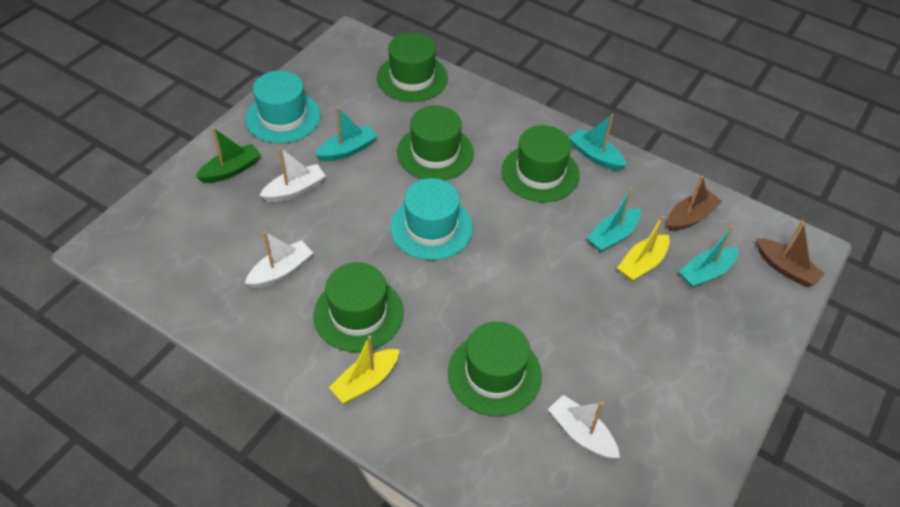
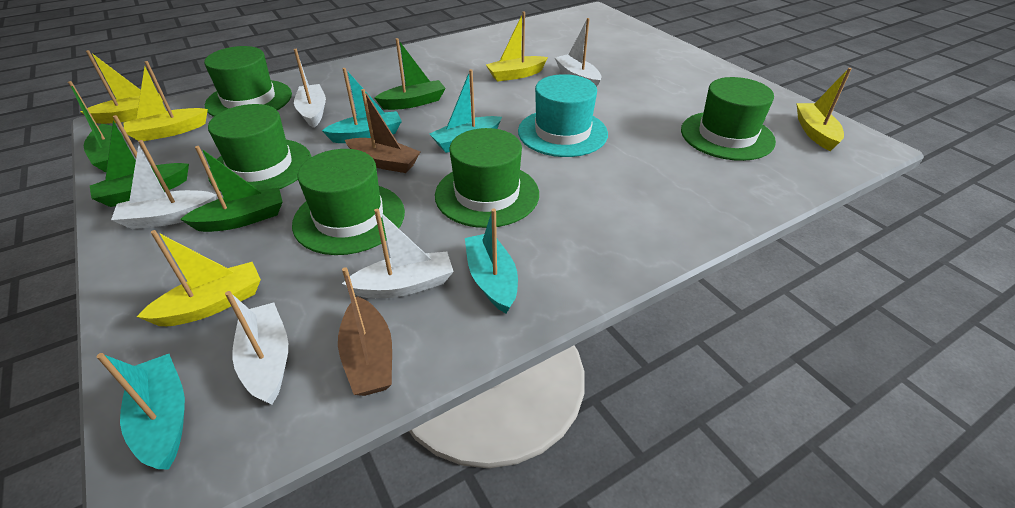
green boat: [196,127,261,183] = 1 -> [68,81,123,172] [90,115,189,207] [180,146,283,232] [375,38,446,110] = 4
turquoise hat: [245,70,321,143] [390,178,473,260] = 2 -> [518,74,608,157] = 1
white boat: [245,231,313,288] [259,147,326,202] [548,395,620,459] = 3 -> [111,140,217,229] [225,291,288,404] [294,49,326,128] [342,209,454,298] [555,18,601,87] = 5
yellow boat: [329,336,400,403] [617,216,670,282] = 2 -> [80,50,163,124] [124,61,208,141] [137,230,261,326] [486,12,548,82] [796,68,852,151] = 5

